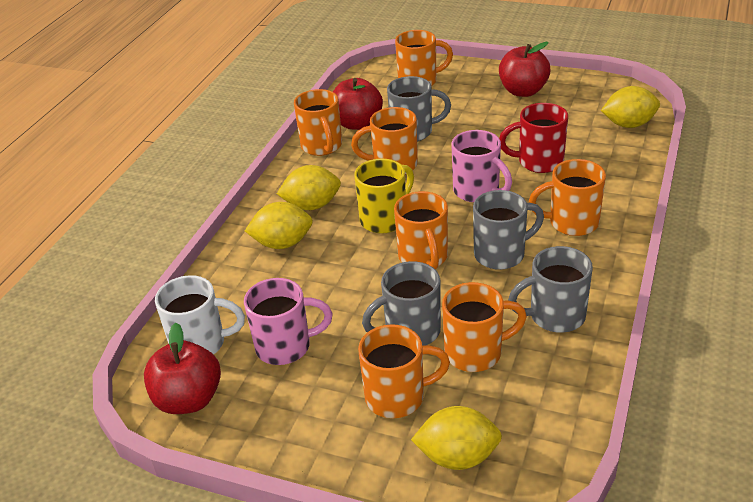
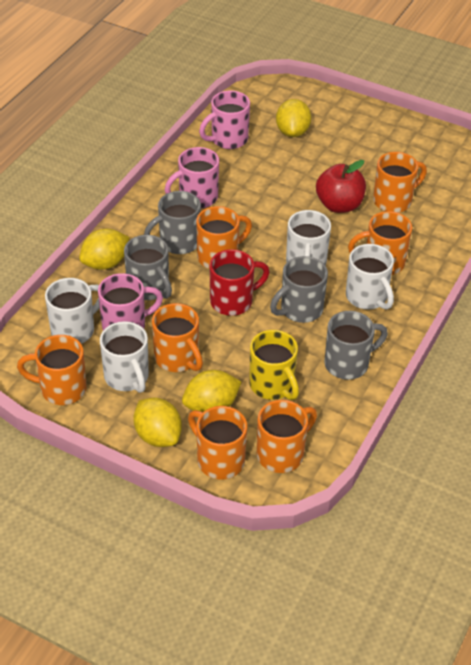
pink mug: [244,278,333,365] [451,130,512,202] = 2 -> [98,273,163,330] [165,147,219,208] [199,91,250,149] = 3
red apple: [144,323,221,414] [333,78,383,130] [499,42,551,97] = 3 -> [316,160,366,213] = 1
white mug: [155,275,245,355] = 1 -> [45,278,100,344] [100,321,149,393] [286,210,331,266] [346,244,394,310] = 4

